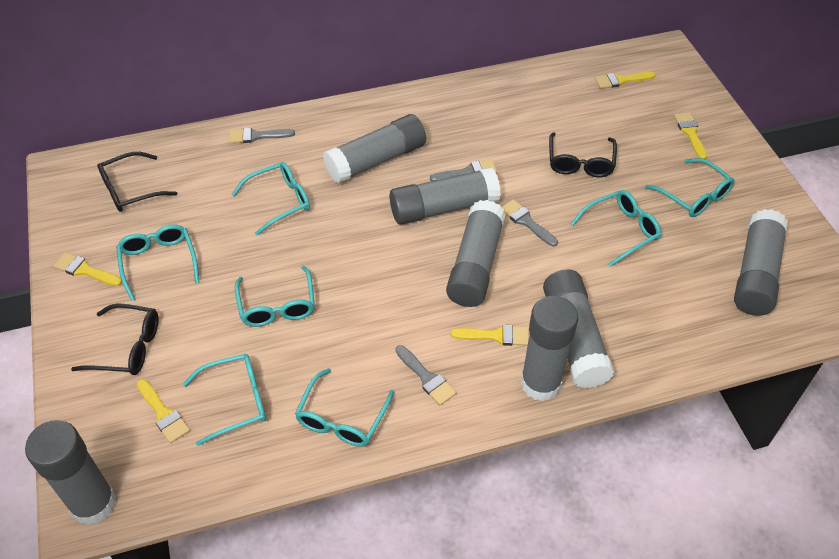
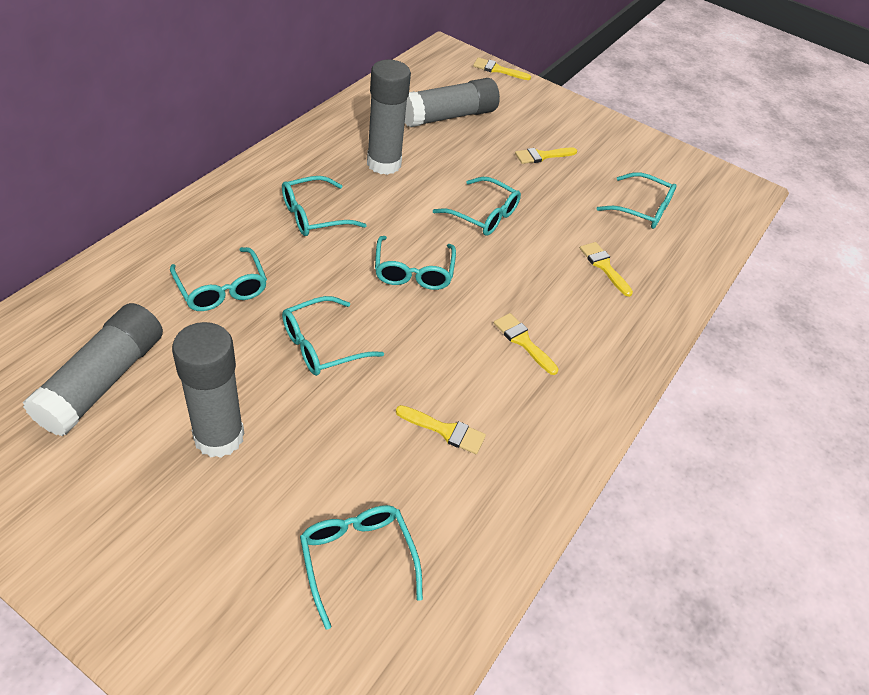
black glasses: [71,304,159,375] [97,152,177,212] [549,132,617,177] = 3 -> none = 0
grey brush: [229,127,295,143] [395,345,456,405] [430,159,497,181] [501,199,558,247] = 4 -> none = 0
grey glue stick: [25,420,116,525] [323,114,426,184] [390,167,501,225] [446,200,506,307] [521,296,578,401] [543,269,615,388] [734,209,788,316] = 7 -> [23,303,163,436] [172,322,244,458] [367,60,411,175] [405,78,500,127] = 4

